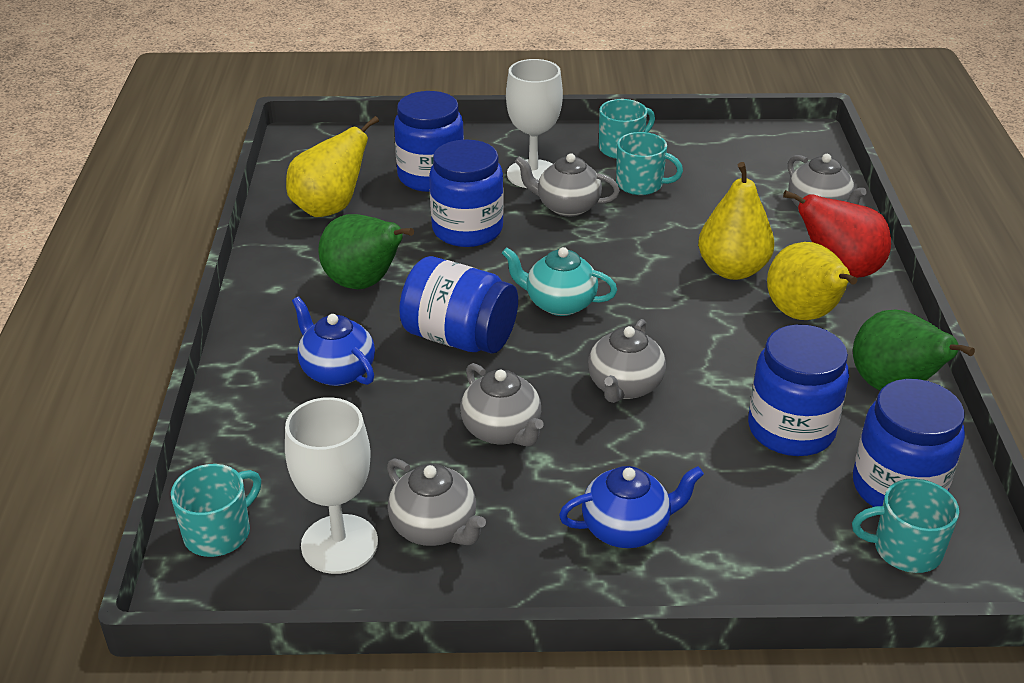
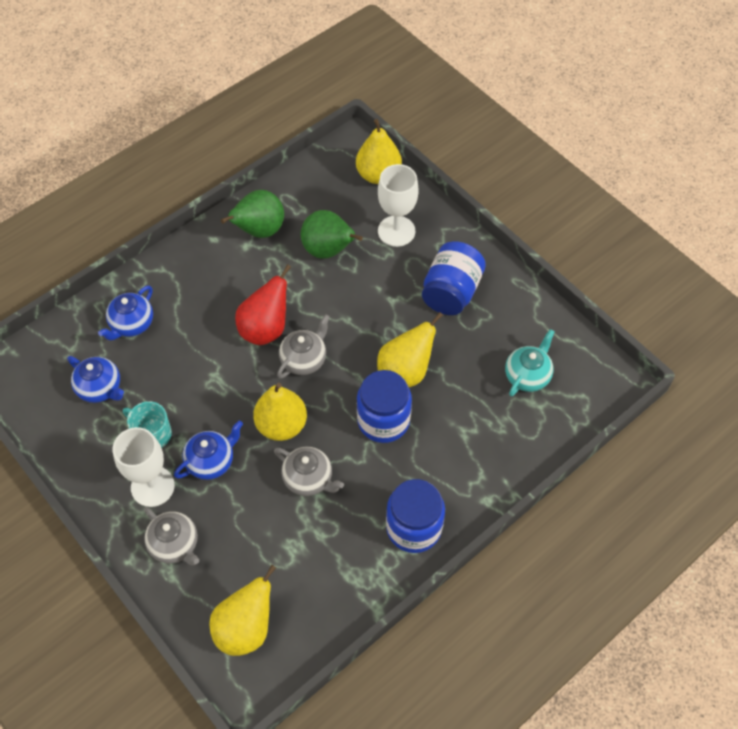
blue jar: [394,91,464,192] [399,256,518,354] [429,140,504,247] [748,324,849,456] [853,379,965,507] = 5 -> [357,370,412,443] [386,479,445,553] [422,241,486,315] = 3
blue teapot: [292,296,375,386] [559,466,704,548] = 2 -> [67,356,124,403] [98,285,153,341] [174,421,243,480] = 3
grey teapot: [387,458,486,546] [460,363,544,447] [515,153,620,217] [588,319,666,403] [788,154,867,206] = 5 -> [144,507,199,566] [274,447,344,496] [277,314,330,379] = 3
turquoise mug: [171,464,261,557] [599,99,655,159] [616,132,683,195] [852,478,959,573] = 4 -> [123,401,172,448] = 1
yellow pear: [286,116,379,217] [698,162,774,280] [767,242,857,320] = 3 -> [209,565,276,656] [253,383,307,441] [356,119,402,184] [377,312,443,387] = 4

